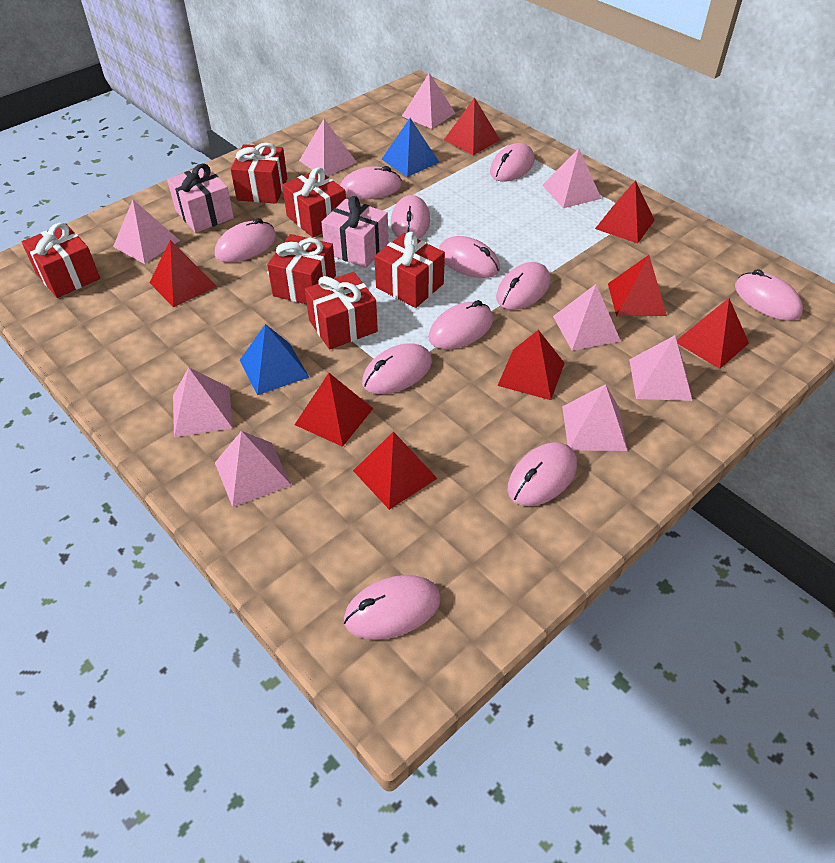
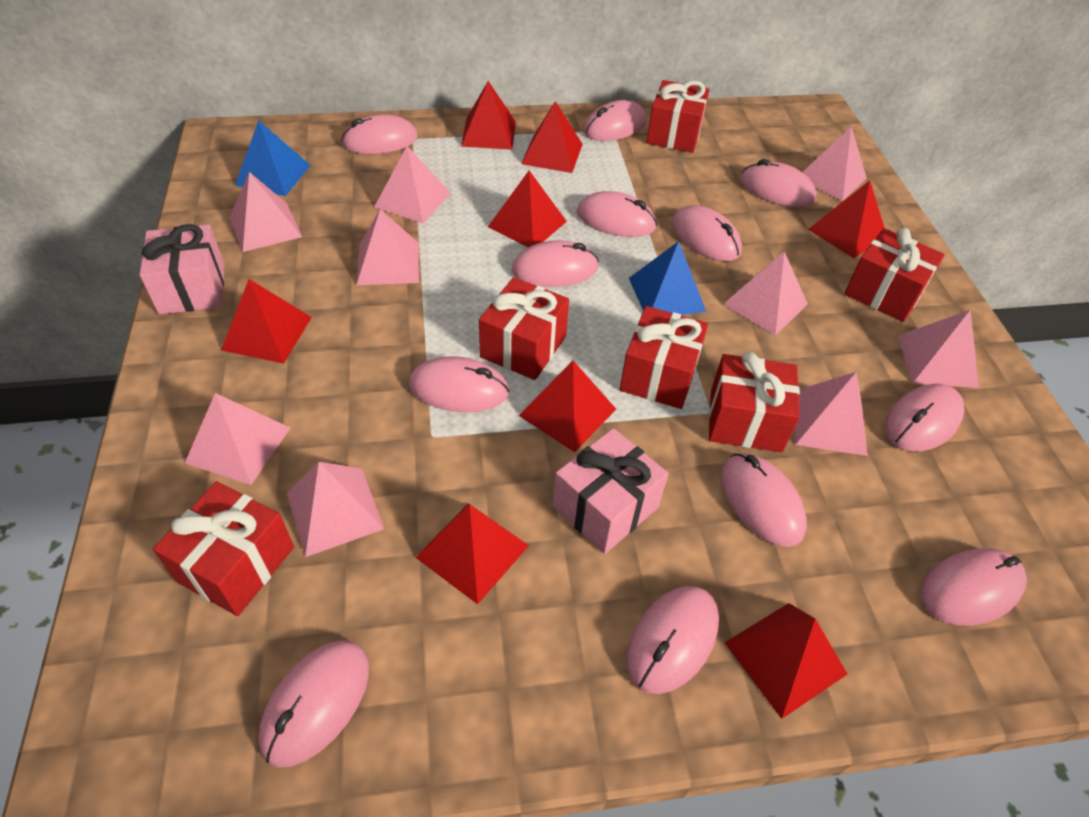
pink mouse: [215,218,276,263] [340,166,402,200] [344,575,441,640] [362,344,432,394] [391,195,430,239] [428,300,493,349] [439,236,500,278] [490,143,534,182] [496,262,550,310] [508,442,577,506] [735,269,803,321] = 11 -> [259,640,369,768] [341,114,418,154] [409,356,509,412] [511,240,599,287] [577,191,657,237] [583,100,646,141] [626,586,719,694] [672,205,742,261] [721,454,807,547] [740,159,816,207] [885,384,965,452] [920,548,1027,626] = 12

